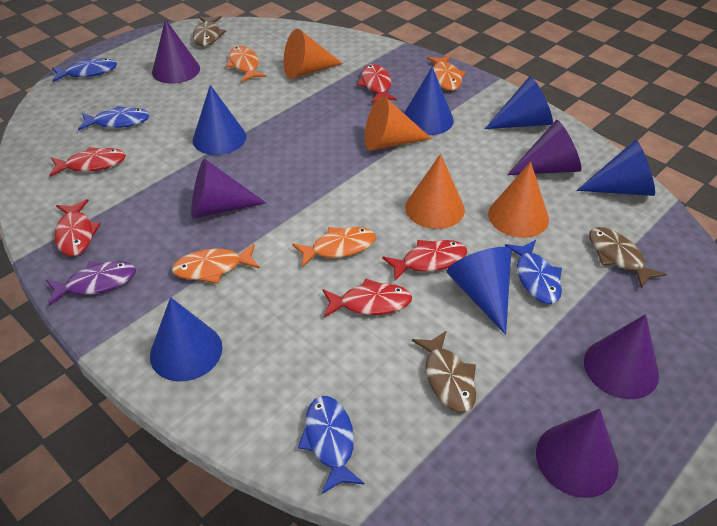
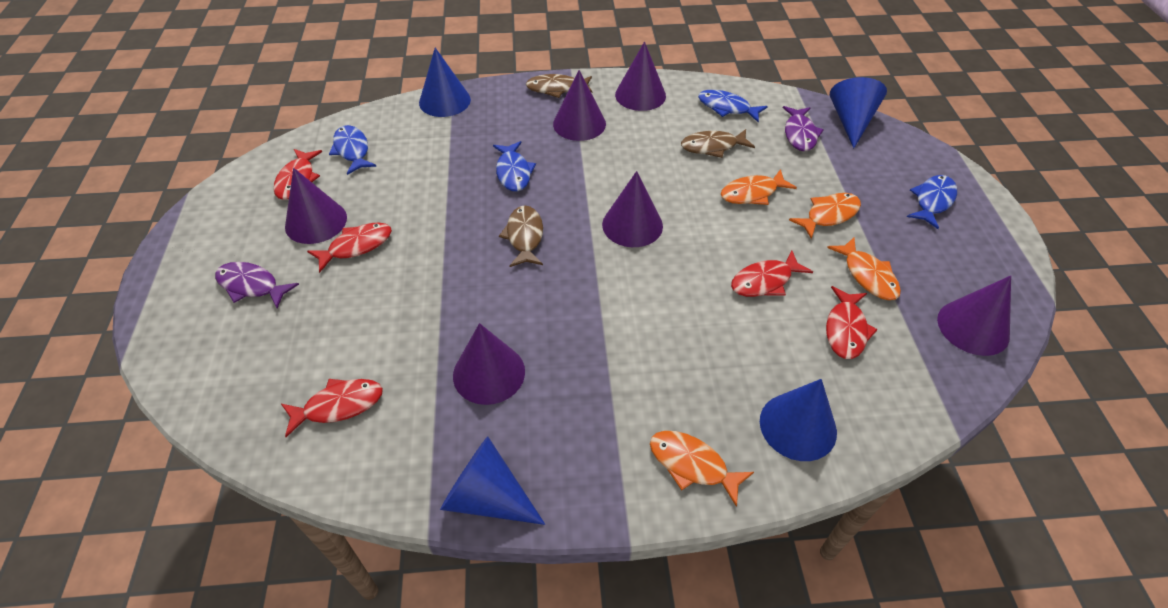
blue cone: [150,297,222,381] [193,85,246,155] [404,67,454,135] [447,247,512,335] [485,76,553,129] [577,140,655,196] = 6 -> [419,48,471,117] [440,437,545,525] [760,379,837,461] [830,77,887,148] = 4
orange cone: [284,29,343,79] [365,96,432,151] [405,154,465,229] [488,162,549,238] = 4 -> none = 0
purple cone: [152,19,200,84] [191,159,266,219] [507,120,582,175] [536,409,619,498] [584,314,659,399] = 5 -> [285,168,347,244] [453,323,525,405] [553,70,606,141] [602,171,663,247] [615,42,666,111] [937,276,1011,356] = 6
purple fish: [46,261,136,306] = 1 -> [215,262,299,308] [783,106,823,151] = 2

